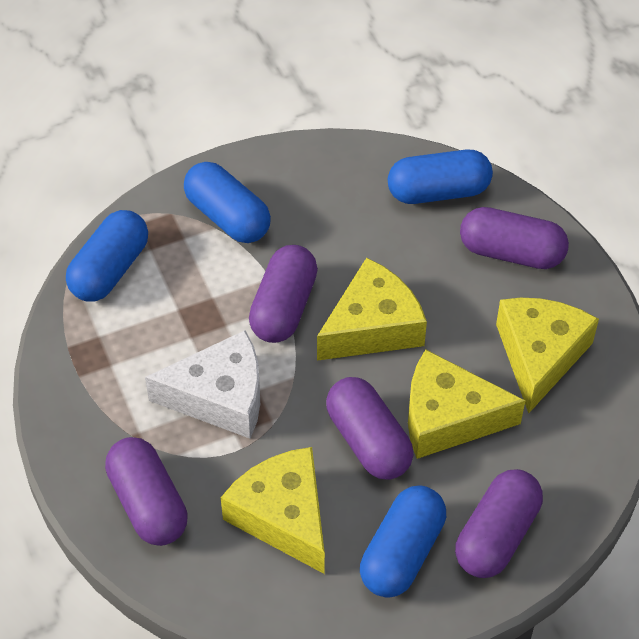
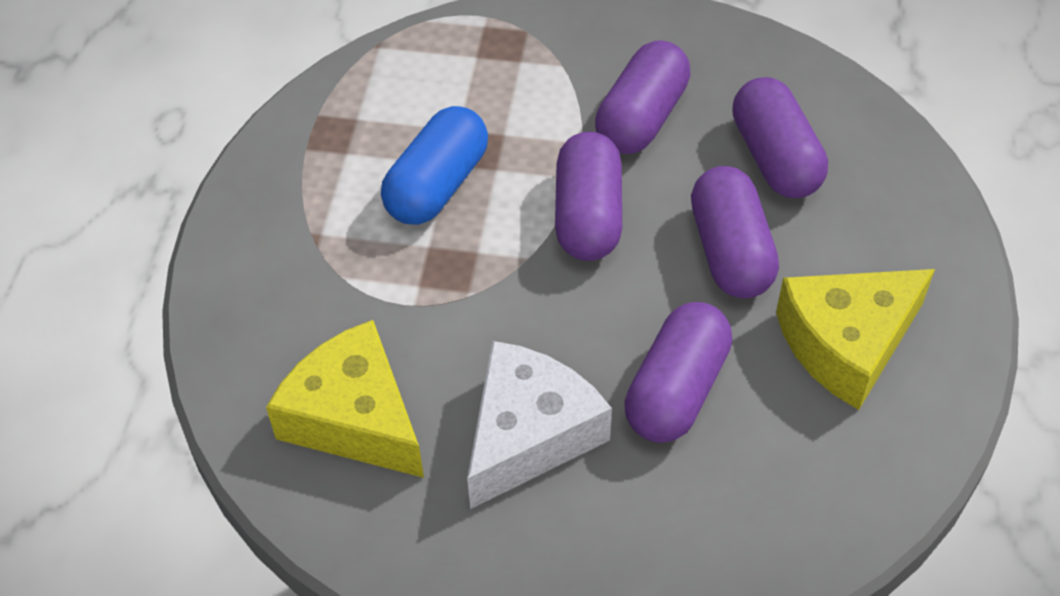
blue capsule: [66,210,148,302] [184,162,271,243] [360,485,446,598] [388,150,493,204] = 4 -> [381,106,488,225] = 1
yellow cheese: [221,447,325,574] [317,258,427,361] [408,349,525,459] [496,298,599,413] = 4 -> [266,320,424,478] [776,269,935,410] = 2

